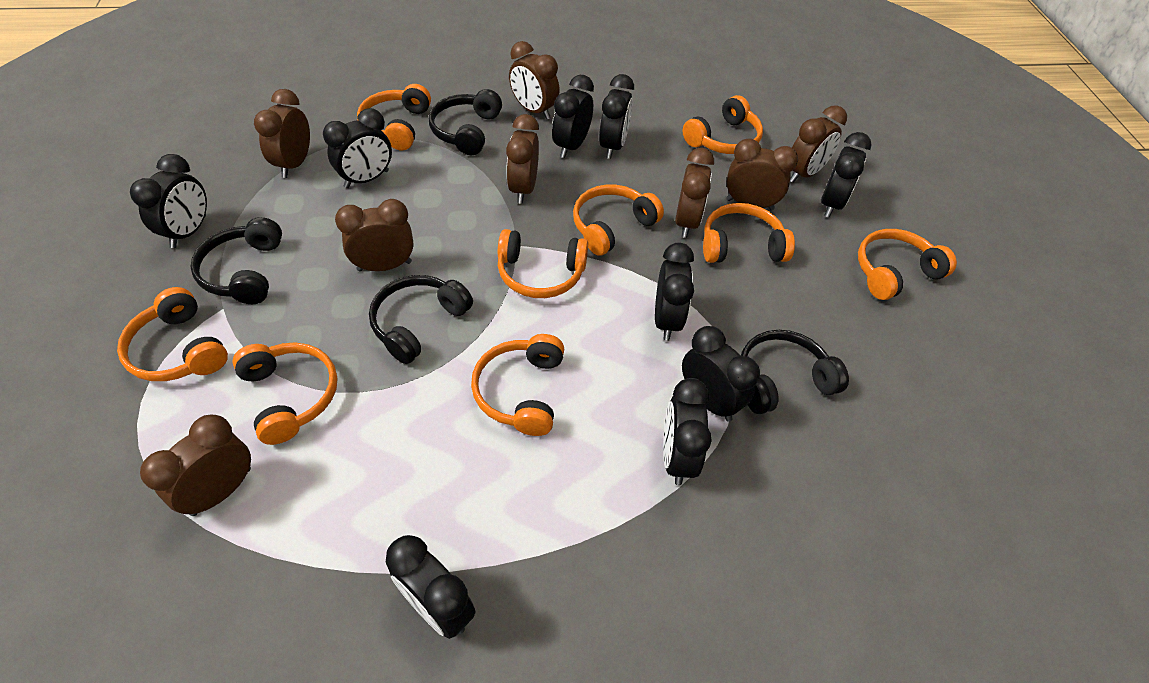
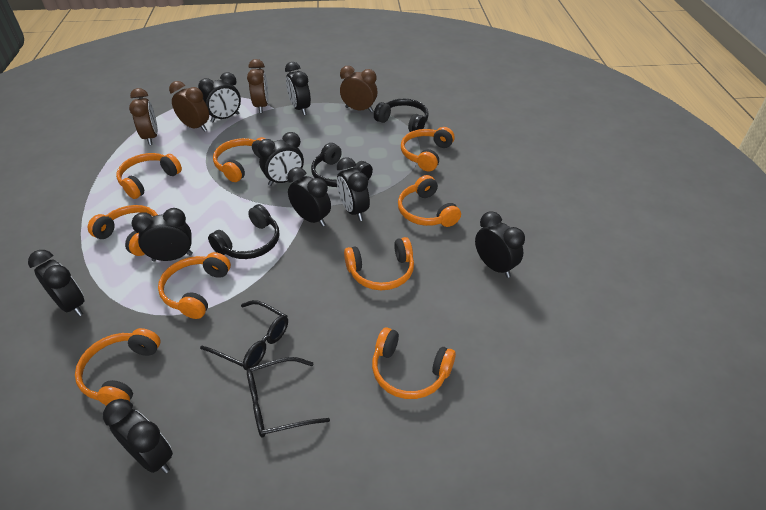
black glasses: none = 0 -> [200,300,288,370] [247,357,330,437] = 2
black headphones: [190,217,282,304] [369,275,473,364] [429,89,502,155] [741,330,849,414] = 4 -> [208,204,279,259] [311,143,373,187] [374,99,429,132] = 3
brown clock: [140,414,251,516] [254,89,310,178] [335,199,414,271] [506,114,539,204] [509,41,560,119] [675,148,714,238] [726,138,798,210] [790,105,847,183] = 8 -> [129,88,158,145] [169,81,209,132] [247,59,269,113] [340,66,378,112] = 4

